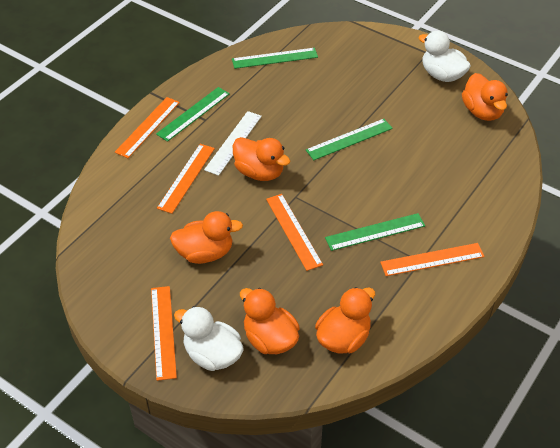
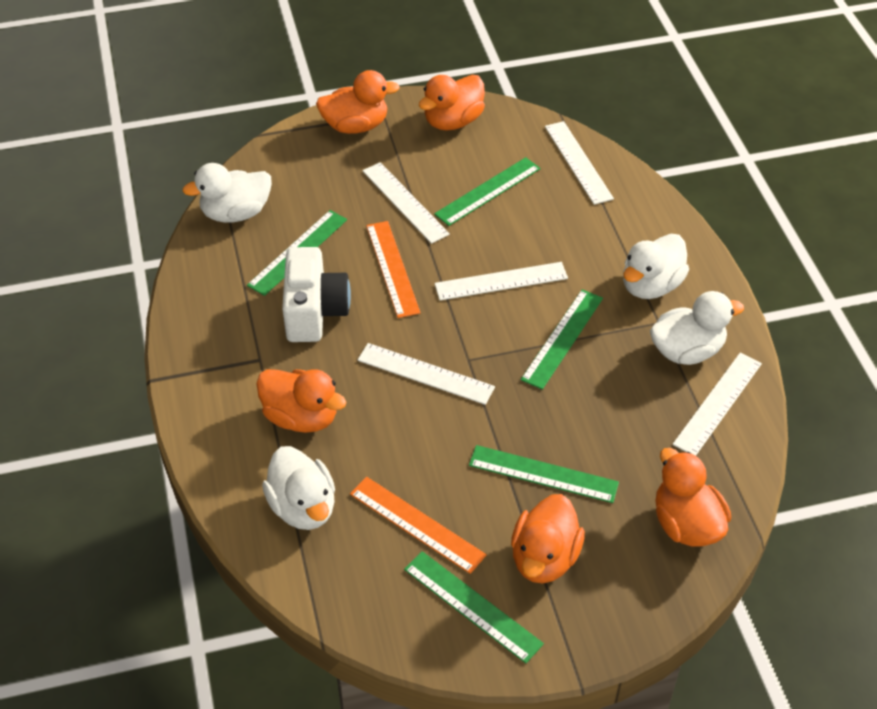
green ruler: [156,87,230,142] [232,48,318,69] [306,119,393,160] [325,213,425,251] = 4 -> [247,210,347,296] [404,551,544,663] [434,157,541,226] [469,445,619,503] [521,289,603,390] = 5
orange ruler: [115,97,180,158] [151,286,177,381] [157,144,215,214] [266,194,323,271] [380,243,485,276] = 5 -> [350,477,487,574] [366,221,421,318] = 2
white camera: none = 0 -> [282,247,351,342] = 1
white duck: [174,306,244,371] [418,31,471,82] = 2 -> [182,163,272,223] [262,446,335,530] [623,234,689,299] [650,291,744,365] = 4
white ruler: [204,111,262,176] = 1 -> [357,343,495,405] [362,162,450,244] [434,262,568,301] [545,121,614,205] [673,353,762,456] = 5

